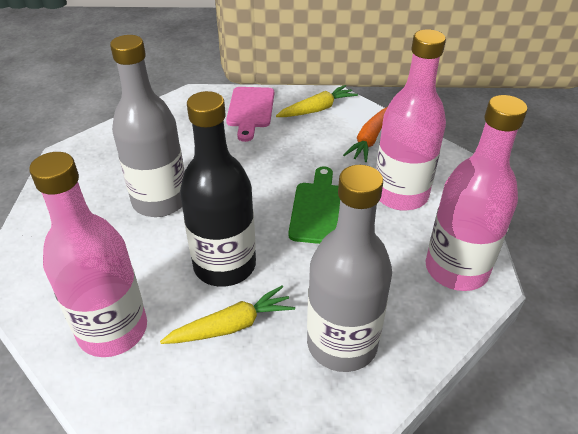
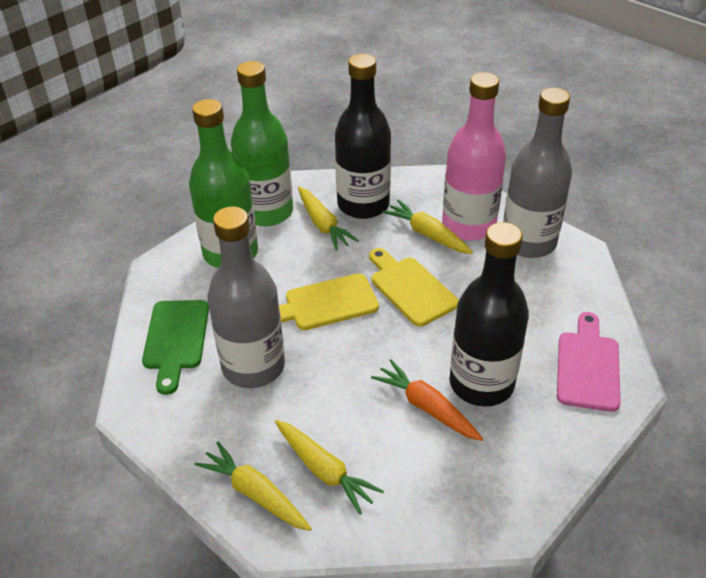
black bottle: [180,91,256,287] = 1 -> [335,54,391,219] [449,222,529,407] = 2
green bottle: none = 0 -> [189,99,258,268] [231,61,293,227] = 2
pink bottle: [29,152,147,357] [376,29,446,211] [426,95,527,291] = 3 -> [442,72,506,240] = 1
yellow carrot: [160,286,295,344] [276,85,358,117] = 2 -> [195,442,312,531] [275,420,384,515] [298,187,359,251] [382,200,473,254] = 4
yellow cutting board: none = 0 -> [279,273,379,330] [369,248,459,327] = 2

